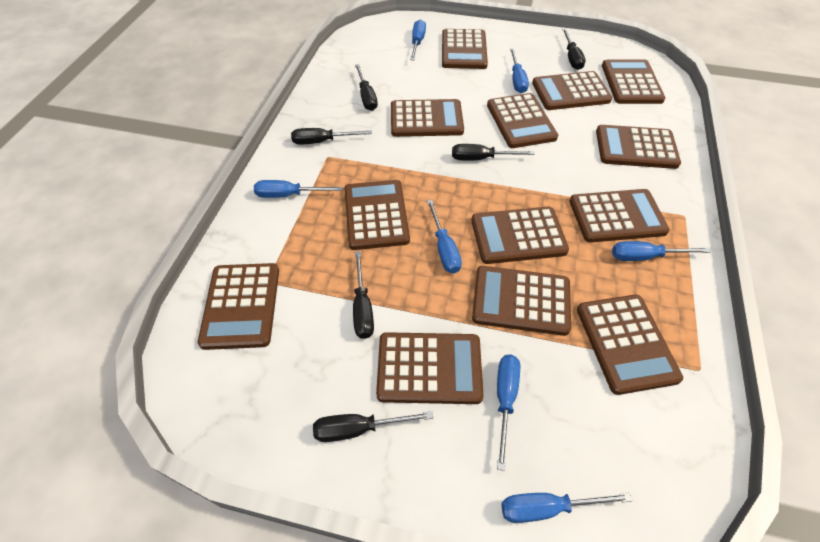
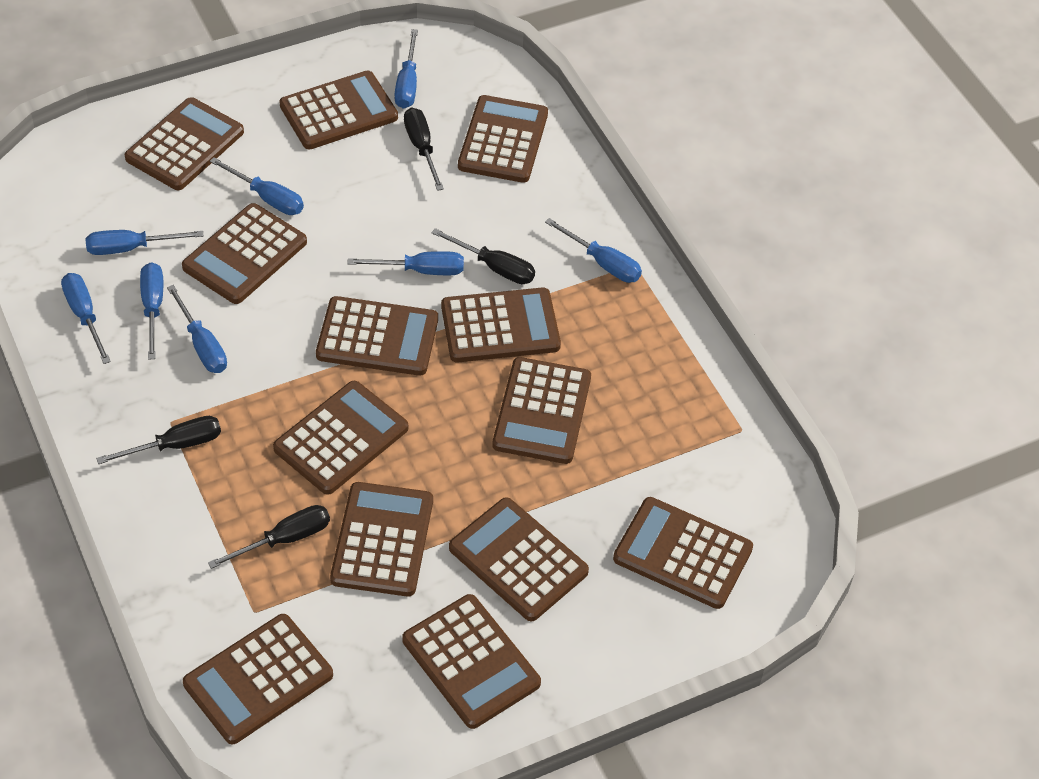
black screwdriver: [291,128,372,144] [313,411,433,442] [353,251,374,339] [355,64,378,111] [452,144,535,161] [562,28,586,70] = 6 -> [96,416,221,464] [208,505,330,569] [404,108,444,191] [431,228,535,284] = 4
blue screwdriver: [254,180,342,198] [410,19,426,60] [427,200,462,273] [497,354,520,471] [501,493,632,523] [510,48,529,93] [612,241,710,261] = 7 -> [61,273,111,364] [86,230,203,255] [140,262,163,360] [167,285,227,373] [210,157,304,215] [347,251,464,275] [395,29,418,109] [545,218,642,283] = 8

